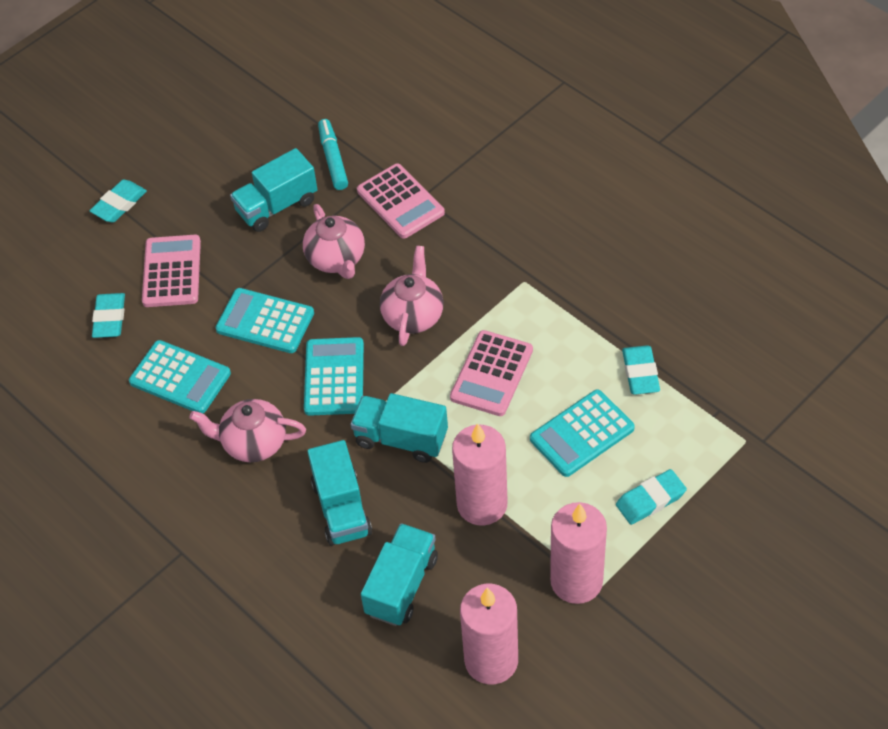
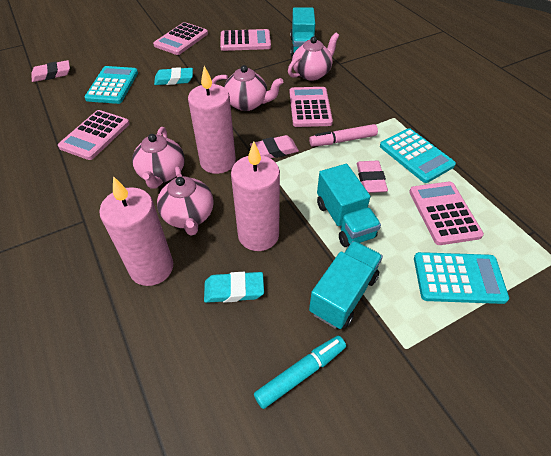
pink calculator: [142,235,201,307] [357,164,445,239] [450,330,533,416] = 3 -> [58,110,130,160] [153,22,208,55] [220,29,271,51] [289,87,333,127] [409,182,484,245] = 5
pink eraser: none = 0 -> [31,60,70,82] [250,135,299,158] [357,161,388,193] = 3
pink marker: none = 0 -> [309,124,378,147] = 1
pink teapot: [189,399,306,462] [303,204,365,279] [380,246,444,346] = 3 -> [132,127,185,189] [157,167,214,236] [212,65,283,111] [288,33,339,81] = 4
turquoise calculator: [129,340,231,413] [215,288,314,353] [304,337,364,416] [530,389,635,477] = 4 -> [84,66,138,104] [380,128,456,183] [414,252,509,304] = 3
turquoise eraser: [89,180,147,222] [92,293,125,338] [616,469,687,525] [622,345,660,395] = 4 -> [154,67,193,85] [204,272,264,303] = 2
turquoise truck: [230,148,318,232] [307,440,372,546] [350,393,448,463] [361,523,438,626] = 4 -> [290,7,315,57] [309,241,383,329] [317,164,381,247] = 3

